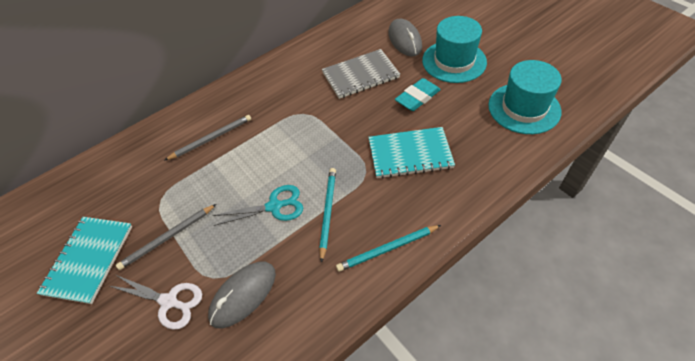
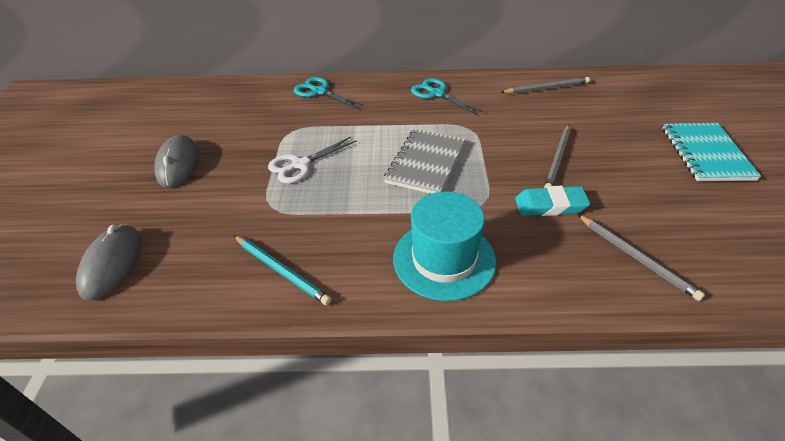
grey pencil: [116,204,216,270] [164,115,251,161] = 2 -> [500,77,590,94] [544,125,570,188] [577,214,705,301] = 3
turquoise hat: [422,16,487,83] [488,60,562,134] = 2 -> [393,192,496,301] = 1
turquoise notebook: [37,217,132,304] [368,127,455,179] = 2 -> [663,123,761,181] = 1
turquoise pencil: [319,168,336,263] [336,225,441,272] = 2 -> [234,236,331,305] = 1
turquoise scissors: [213,185,303,226] = 1 -> [294,77,364,109] [411,78,484,115] = 2

